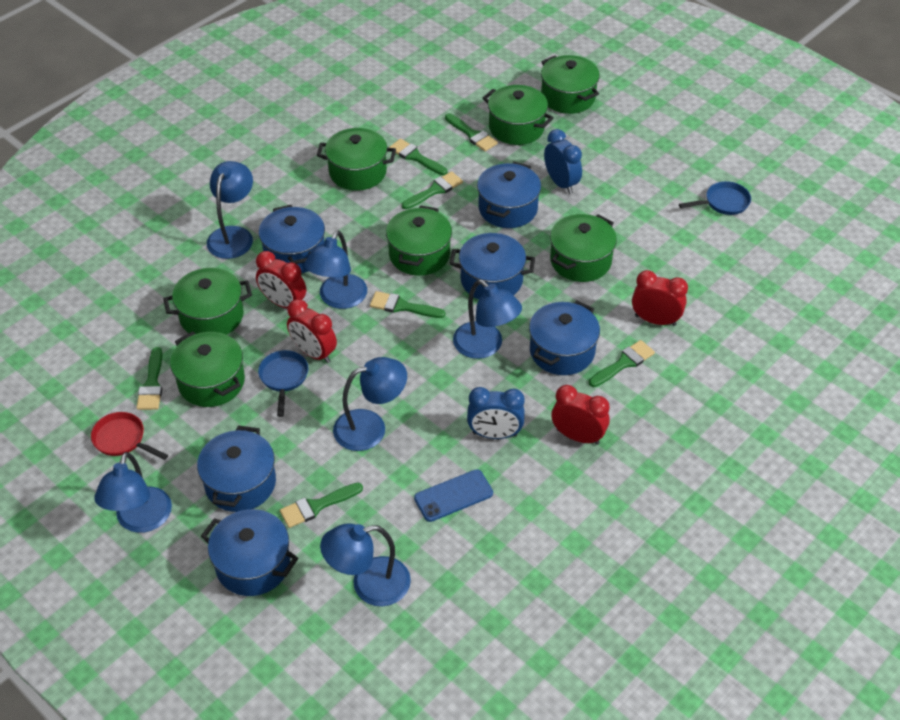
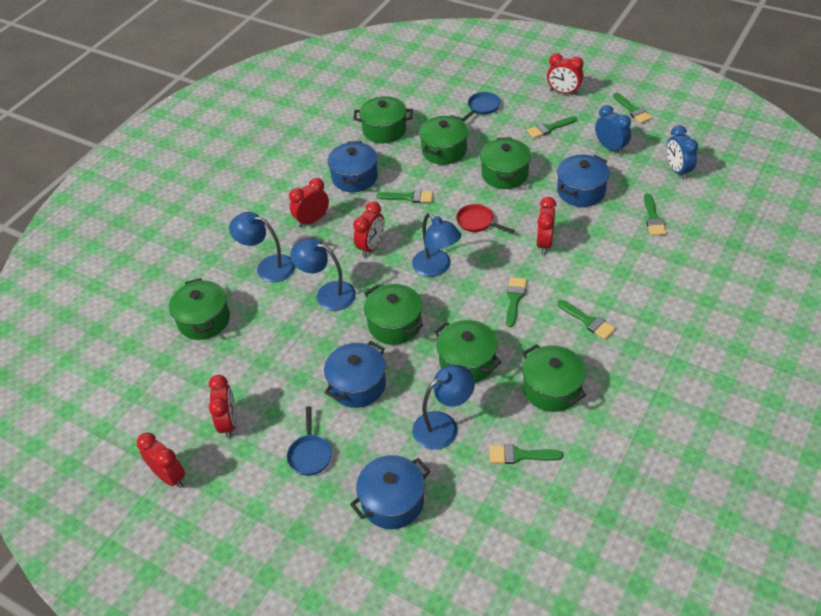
blue lamp: [94,452,172,533] [207,161,253,259] [304,230,367,309] [320,523,411,606] [333,357,407,451] [453,280,522,359] = 6 -> [229,212,295,282] [290,238,356,311] [412,213,462,277] [412,365,475,450] = 4
blue phone: [414,469,493,522] = 1 -> none = 0
blue pot: [197,426,276,512] [201,509,298,596] [259,205,325,273] [450,233,535,300] [477,162,541,228] [529,300,600,375] = 6 -> [324,341,386,408] [328,141,378,192] [350,455,430,529] [557,155,610,207] = 4
red clock: [256,251,306,308] [287,299,337,363] [551,385,610,445] [632,270,688,326] = 4 -> [137,433,185,488] [209,375,237,438] [289,178,329,227] [353,201,384,257] [536,197,556,254] [547,53,584,95] = 6

